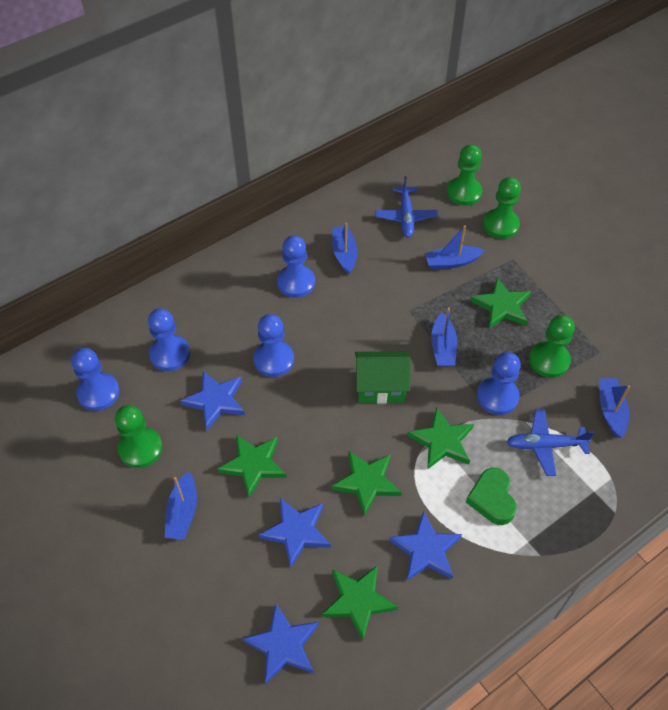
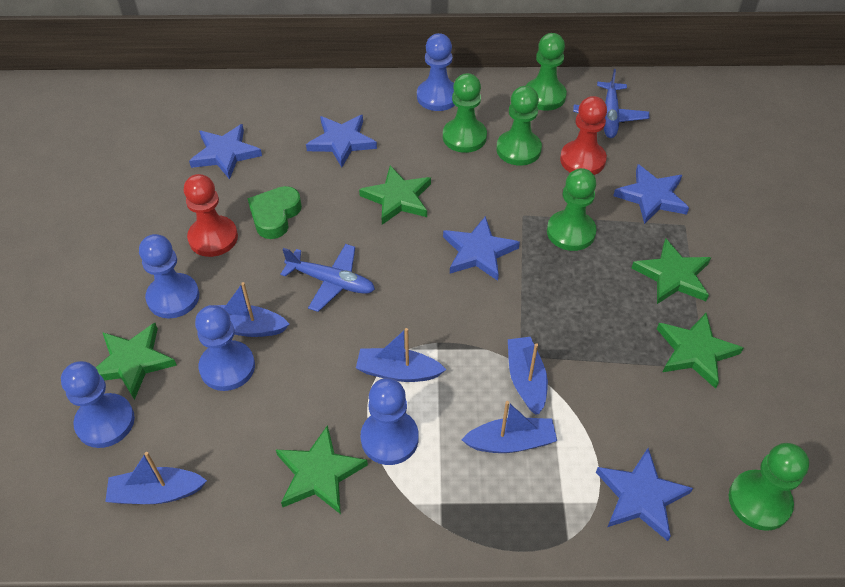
blue star: [180,371,245,430] [242,604,319,684] [259,498,331,568] [389,511,462,581] = 4 -> [189,124,262,180] [306,115,377,167] [443,216,520,281] [596,448,693,541] [613,164,689,224] = 5
green house: [355,351,411,404] = 1 -> none = 0
green pawn: [115,405,162,468] [447,144,482,206] [483,177,521,239] [529,315,575,378] = 4 -> [443,73,487,153] [496,86,542,166] [526,33,567,111] [547,168,597,251] [729,443,809,531] = 5
red pawn: none = 0 -> [184,174,238,257] [560,96,607,175] = 2

